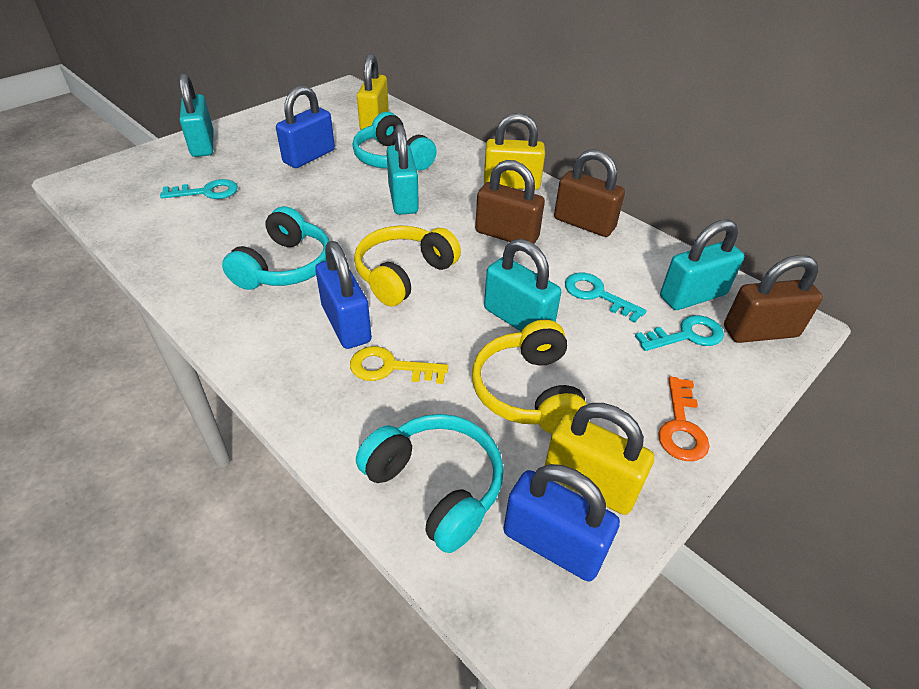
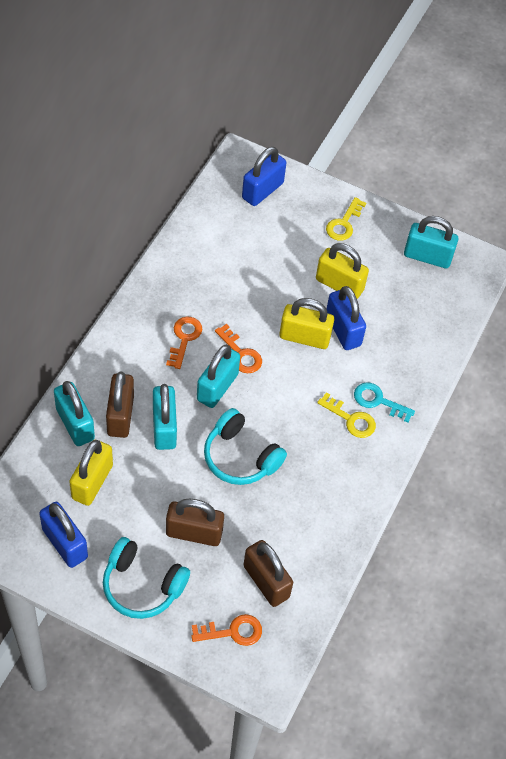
orange key: [658,377,710,461] = 1 -> [166,317,202,369] [191,614,262,646] [215,324,262,373] = 3
turquoise headphones: [222,206,330,290] [352,112,437,170] [356,414,504,553] = 3 -> [103,537,190,619] [204,408,287,485] = 2
turquoise key: [160,179,238,199] [565,273,647,322] [635,315,724,351] = 3 -> [354,382,415,422] = 1
yellow headphones: [354,226,461,307] [472,320,587,433] = 2 -> none = 0
yellow key: [350,346,448,384] = 1 -> [317,392,376,438] [326,197,366,241] = 2

